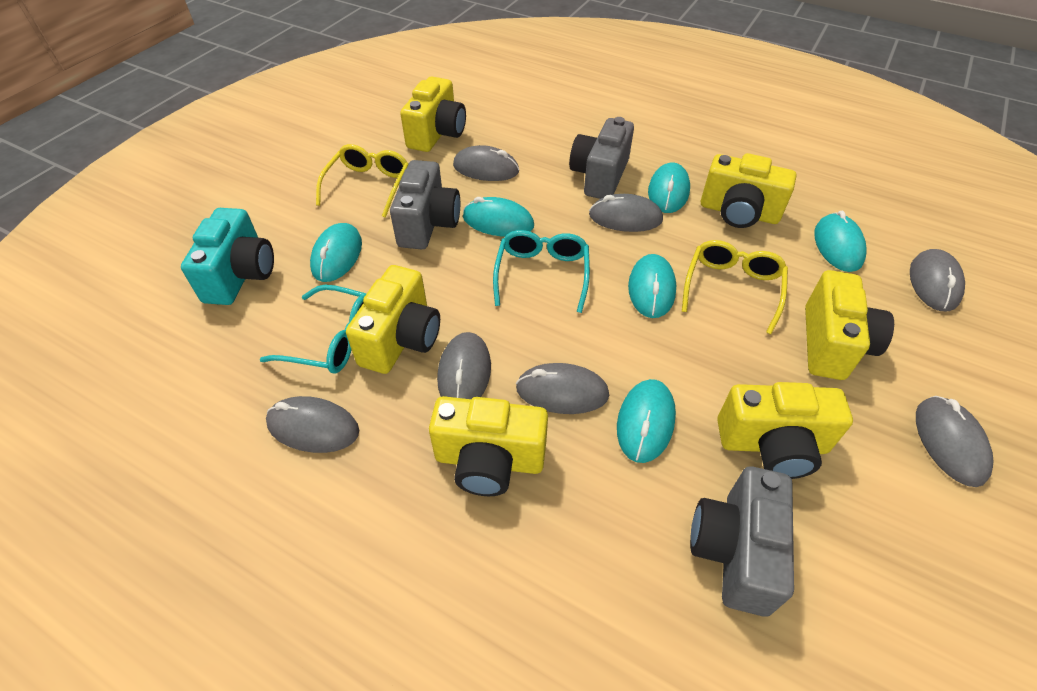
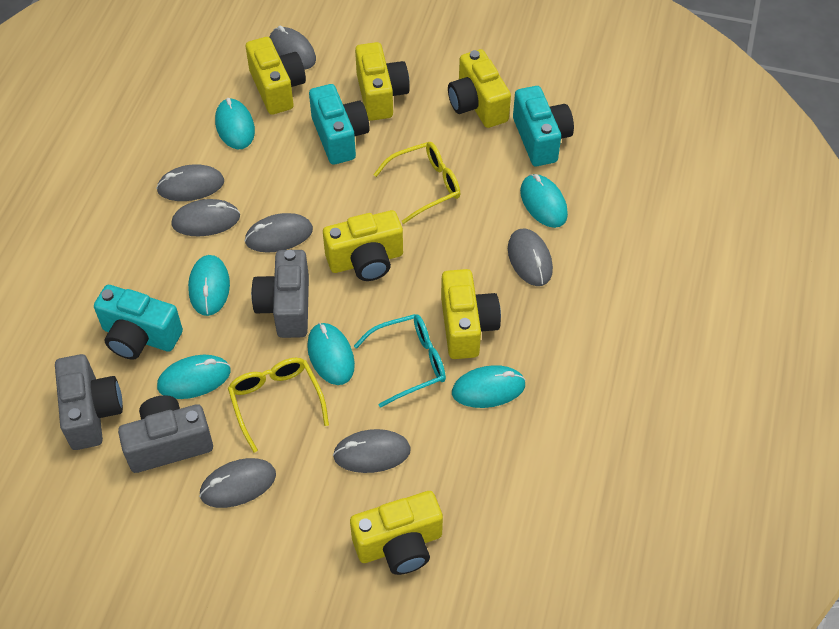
turquoise camera: [181,208,274,305] = 1 -> [94,285,183,360] [309,84,370,165] [513,86,574,166] = 3
turquoise glasses: [260,285,367,374] [493,230,590,313] = 2 -> [354,314,446,408] = 1

